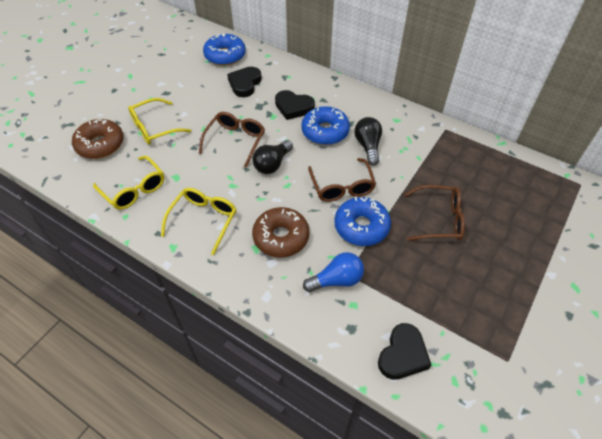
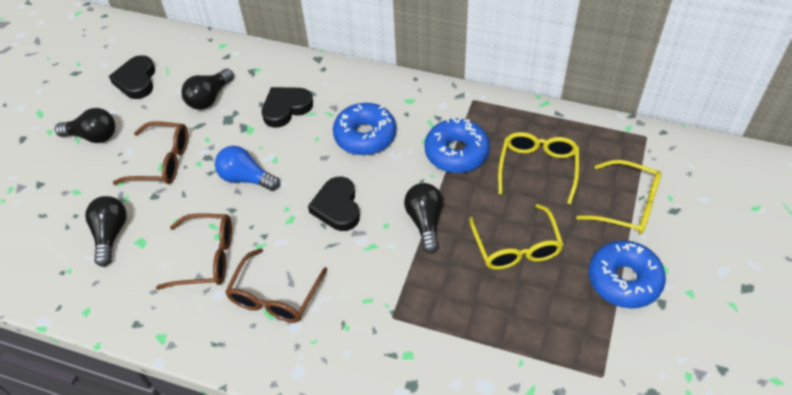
black light bulb: [252,140,293,174] [354,117,382,166] = 2 -> [55,108,115,143] [85,196,127,267] [181,69,234,110] [404,183,443,254] = 4
brown donut: [72,119,124,159] [252,207,310,258] = 2 -> none = 0

